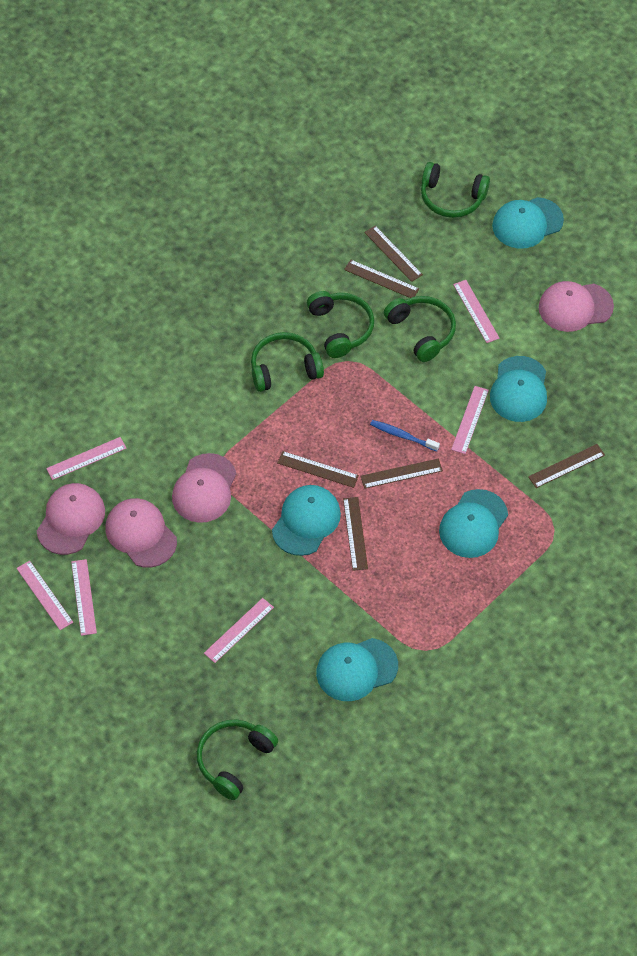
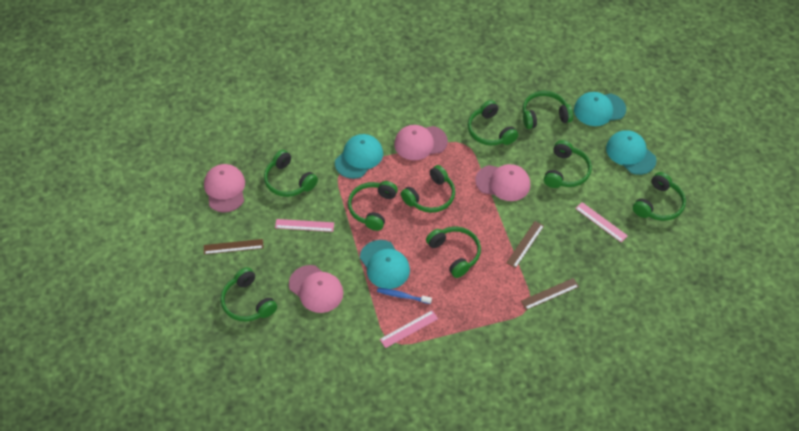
brown ruler: [277,451,359,488] [343,497,368,571] [344,260,419,298] [360,458,443,489] [364,226,423,282] [528,444,605,488] = 6 -> [204,239,264,255] [506,221,544,268] [521,278,579,310] = 3
green headphones: [197,719,278,800] [251,332,324,392] [307,291,374,358] [384,296,456,362] [421,162,490,218] = 5 -> [221,267,277,321] [264,150,318,197] [348,181,398,231] [401,165,455,213] [426,226,481,278] [468,100,518,145] [523,91,573,129] [544,140,592,188] [633,172,686,221] = 9
pink ruler: [17,561,73,630] [46,437,127,480] [71,559,97,636] [204,598,274,663] [451,386,489,454] [453,280,500,343] = 6 -> [275,219,334,232] [380,310,438,348] [575,202,628,243] = 3
turquoise cap: [272,485,341,556] [316,638,398,701] [439,489,508,558] [490,356,547,422] [492,197,564,249] = 5 -> [335,134,383,179] [360,240,410,289] [574,92,626,126] [606,130,657,175] = 4

